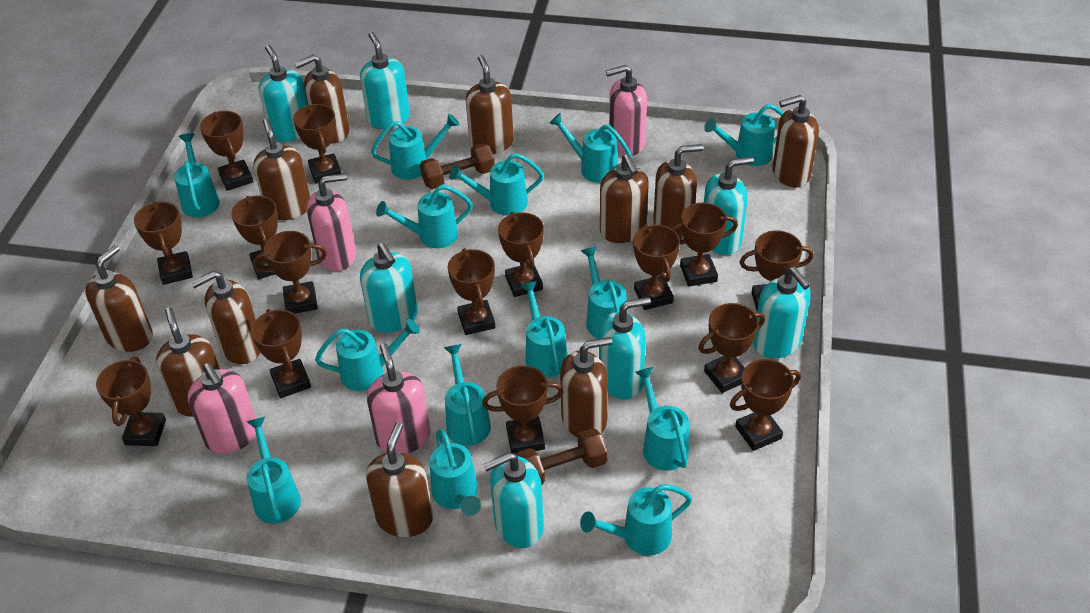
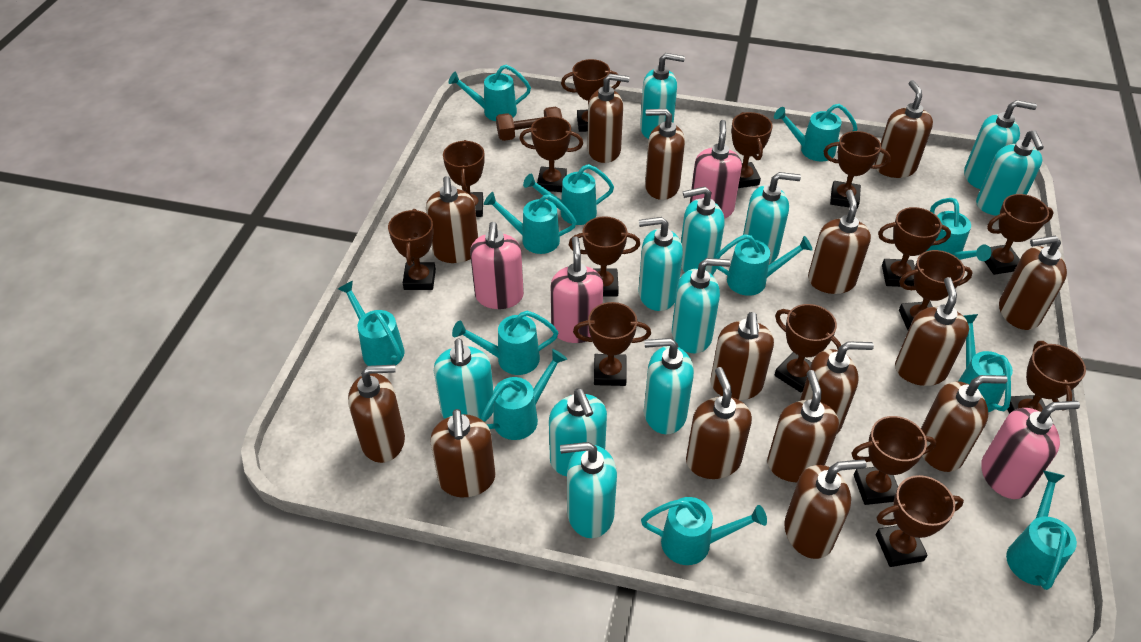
brown dumbbell: [420,143,495,189] [516,428,608,485] = 2 -> [496,107,562,141] = 1
brown soap dispenser: [85,245,153,352] [156,307,220,417] [191,271,260,364] [253,119,310,220] [295,55,350,143] [366,422,433,537] [466,55,514,154] [560,337,612,438] [600,154,649,243] [653,144,703,240] [772,95,819,187] = 11 -> [348,365,405,463] [426,176,478,263] [430,409,495,497] [587,74,630,163] [645,109,685,200] [686,367,752,479] [710,312,774,400] [767,370,839,482] [784,459,867,559] [800,341,874,433] [808,190,871,294] [875,80,933,178] [895,277,969,386] [921,375,1008,472] [999,235,1067,330] = 15
turquoise soap dispenser: [259,45,308,142] [360,32,410,129] [360,242,418,333] [483,452,544,548] [599,297,651,399] [704,157,754,255] [753,267,811,358] = 7 -> [434,339,494,420] [549,388,607,476] [560,442,617,538] [639,217,683,311] [640,53,685,139] [644,338,694,434] [672,258,730,353] [681,186,724,275] [743,172,801,264] [964,100,1037,189] [976,130,1044,216] = 11
turquoise watering can: [174,133,220,218] [246,417,301,524] [315,319,420,391] [371,114,459,180] [376,184,473,248] [430,429,481,516] [444,344,491,446] [449,153,544,216] [520,281,568,378] [549,113,633,183] [580,484,692,555] [581,246,627,339] [635,367,689,471] [704,104,784,166] = 14 -> [338,281,404,366] [448,65,531,121] [452,311,558,375] [481,349,567,440] [484,192,577,254] [523,164,614,225] [641,497,767,565] [714,234,813,296] [774,104,858,162] [925,198,991,261] [958,314,1013,412] [1006,470,1077,590] = 12

